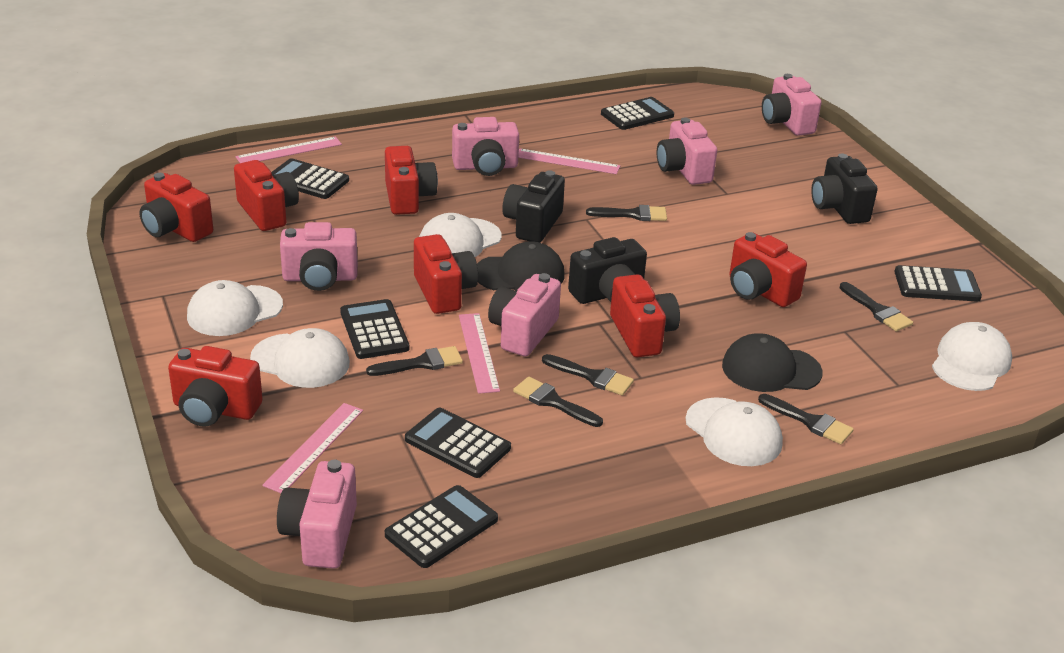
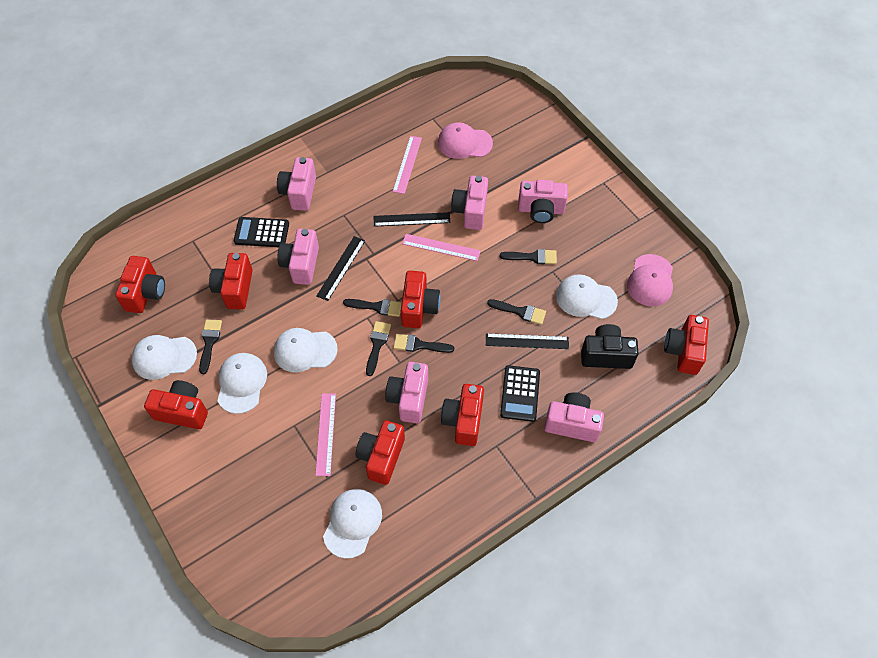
black calculator: [271,158,349,199] [340,299,409,359] [385,485,498,568] [405,408,511,478] [601,97,674,130] [894,265,982,301] = 6 -> [234,217,289,247] [500,365,540,422] = 2
black camera: [502,170,565,243] [568,237,647,304] [811,154,878,224] = 3 -> [581,324,639,369] = 1
black cap: [477,241,565,291] [722,333,823,392] = 2 -> none = 0
black ruler: none = 0 -> [317,236,365,301] [374,212,450,227] [486,333,569,349] = 3
pink cap: none = 0 -> [438,122,493,159] [627,254,673,306] = 2
pink ruler: [236,137,342,163] [262,403,363,493] [459,313,500,394] [518,148,620,174] = 4 -> [315,393,336,476] [393,136,422,194] [402,234,481,261] = 3

